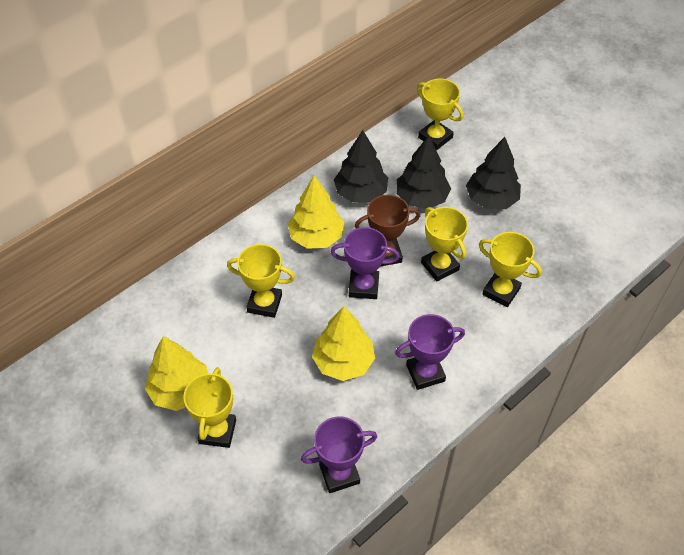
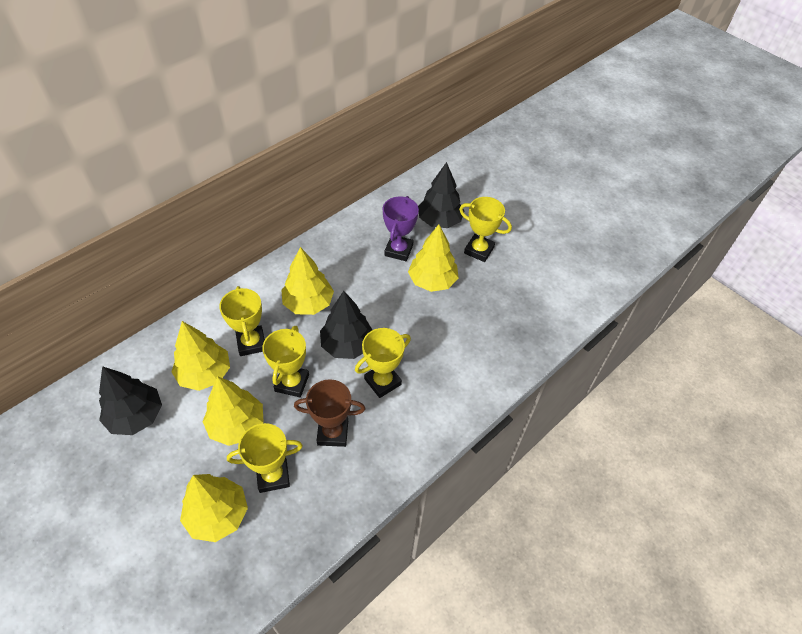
purple trophy: [301,417,377,493] [330,227,400,299] [395,314,465,390] = 3 -> [383,196,419,261] = 1
yellow tree: [145,336,208,411] [288,175,344,249] [312,306,375,381] = 3 -> [171,321,230,391] [180,474,248,542] [203,376,264,446] [281,247,334,315] [408,224,459,292] = 5

